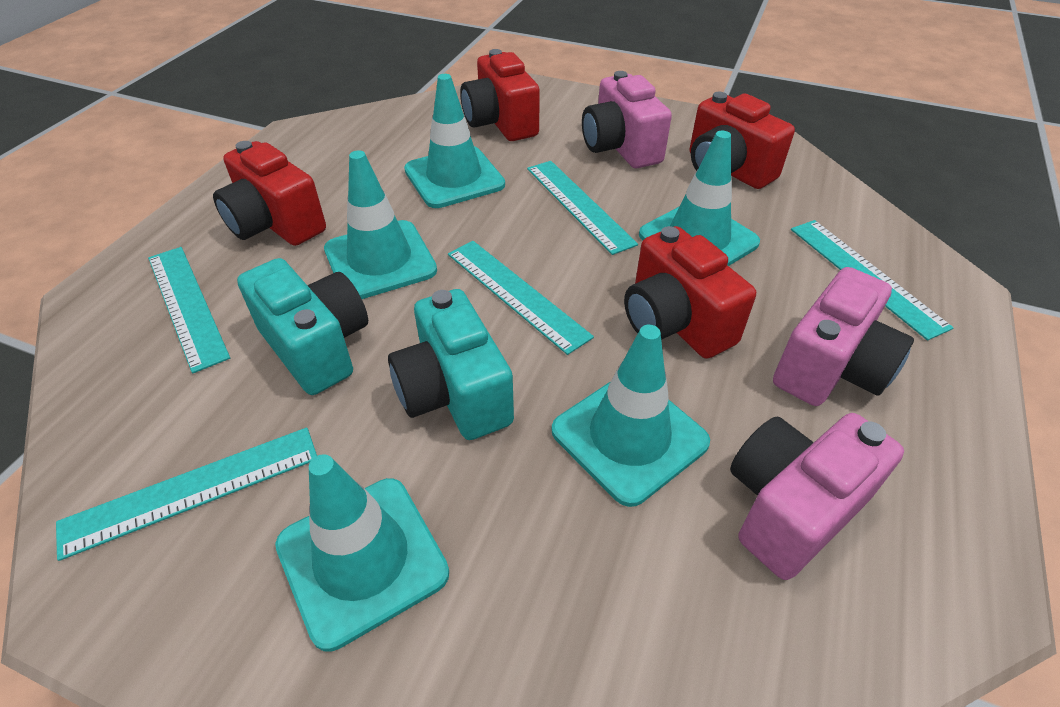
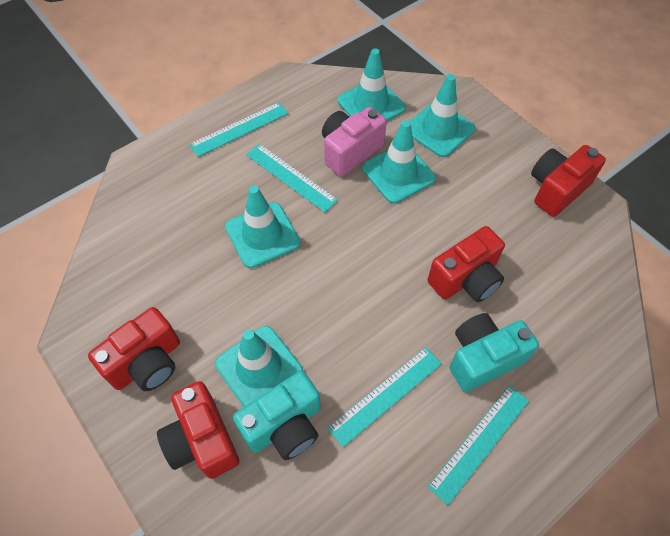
pink camera: [582,71,672,168] [730,413,904,580] [773,267,914,406] = 3 -> [322,107,387,176] = 1
turquoise ruler: [56,428,317,561] [148,247,230,373] [448,241,594,355] [527,161,638,255] [791,220,954,340] = 5 -> [189,102,289,157] [246,144,338,212] [327,347,442,447] [428,385,529,505] = 4

